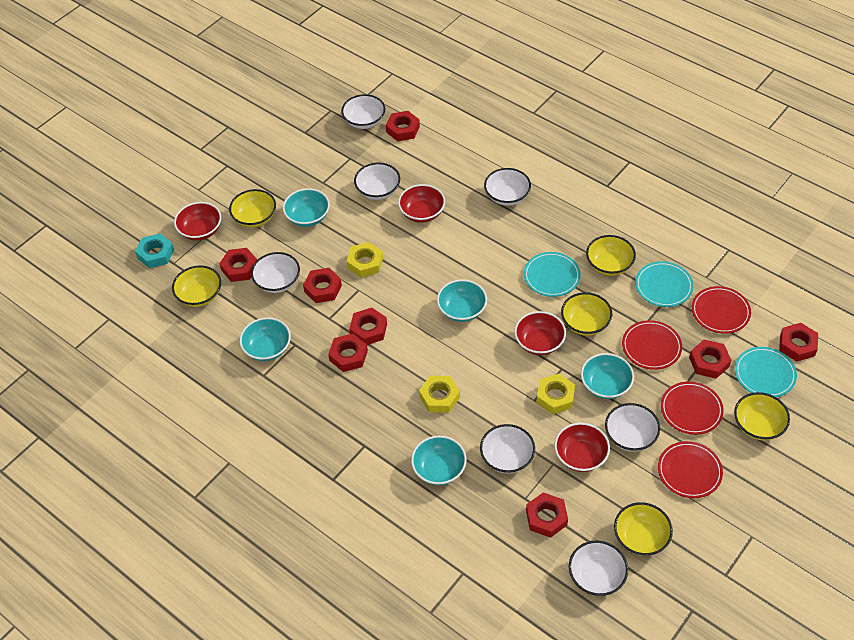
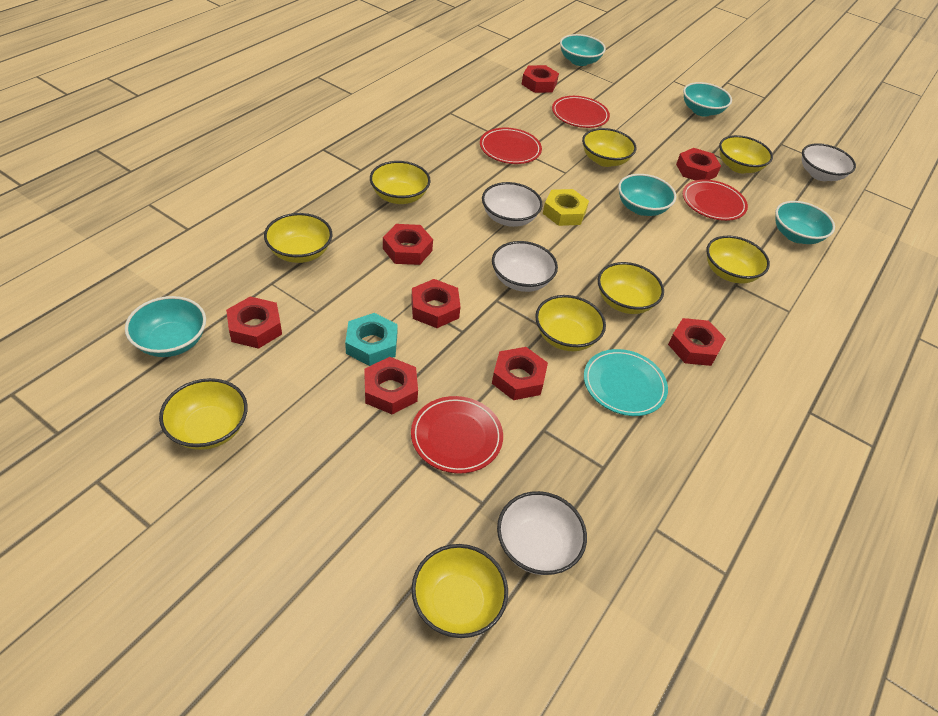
red bowl: [174,202,221,241] [398,184,445,223] [514,311,566,355] [554,423,610,472] = 4 -> none = 0
turquoise plate: [524,252,581,297] [635,261,693,307] [735,347,797,397] = 3 -> [584,349,668,416] = 1
white bowl: [251,252,300,293] [341,94,385,129] [354,163,400,200] [480,424,535,473] [484,168,531,206] [569,540,628,596] [605,403,660,452] = 7 -> [482,182,543,227] [492,241,558,292] [497,491,587,575] [802,143,856,181] = 4
yellow bowl: [172,265,221,307] [229,189,276,228] [561,292,612,336] [586,235,636,276] [614,502,673,556] [734,392,790,441] = 6 -> [159,378,248,450] [264,213,333,263] [370,161,431,204] [411,544,508,638] [535,295,606,351] [582,128,637,167] [598,262,664,314] [706,236,770,284] [719,135,773,173] = 9
yellow nut: [347,242,383,278] [419,376,460,413] [537,374,575,414] = 3 -> [543,189,589,226] = 1

